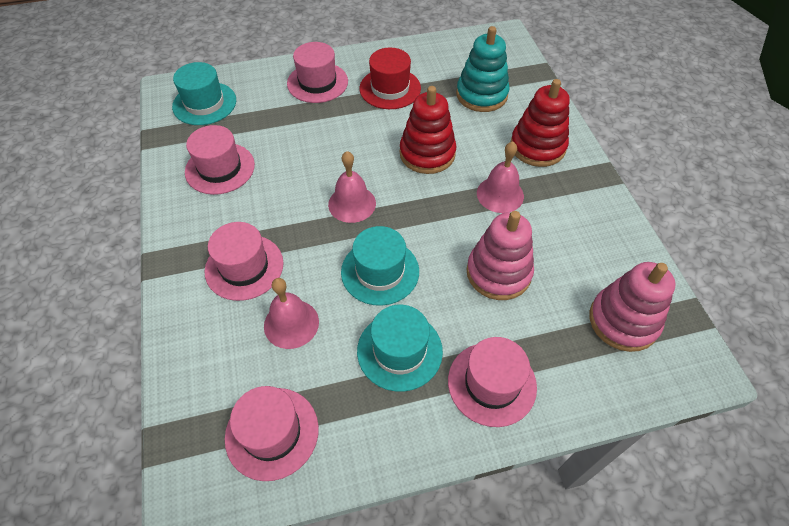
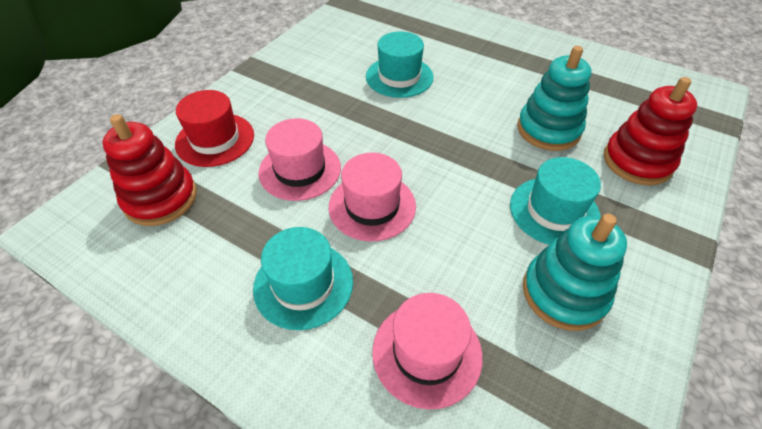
pink bell: [264,278,319,349] [328,151,376,223] [477,142,524,213] = 3 -> none = 0
pink hat: [185,125,255,195] [205,222,284,301] [225,386,319,481] [287,42,348,103] [448,337,537,427] = 5 -> [259,118,341,201] [329,153,416,241] [372,293,483,409] = 3
pink stacking toy: [467,211,534,300] [589,262,676,352] = 2 -> none = 0
turquoise stacking toy: [456,26,509,112] = 1 -> [517,46,592,151] [523,214,627,331] = 2

